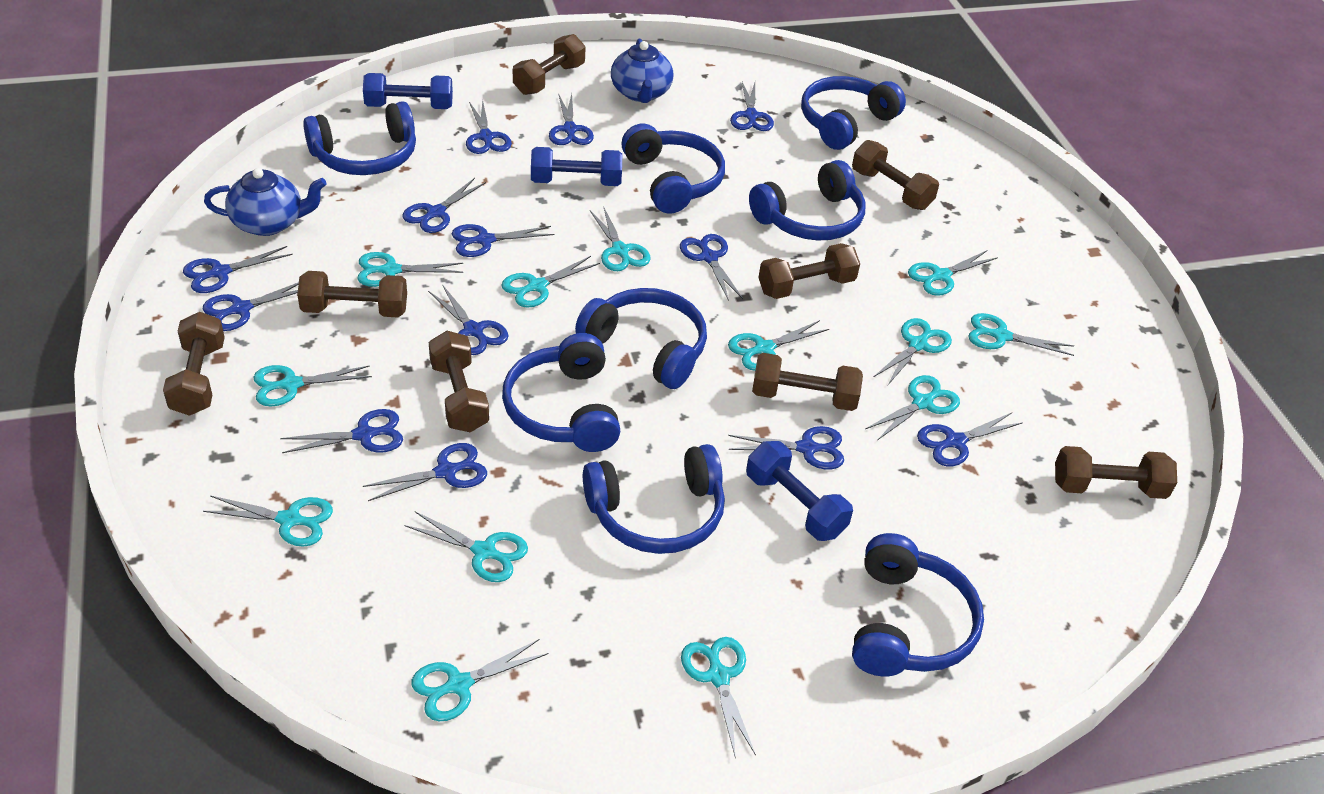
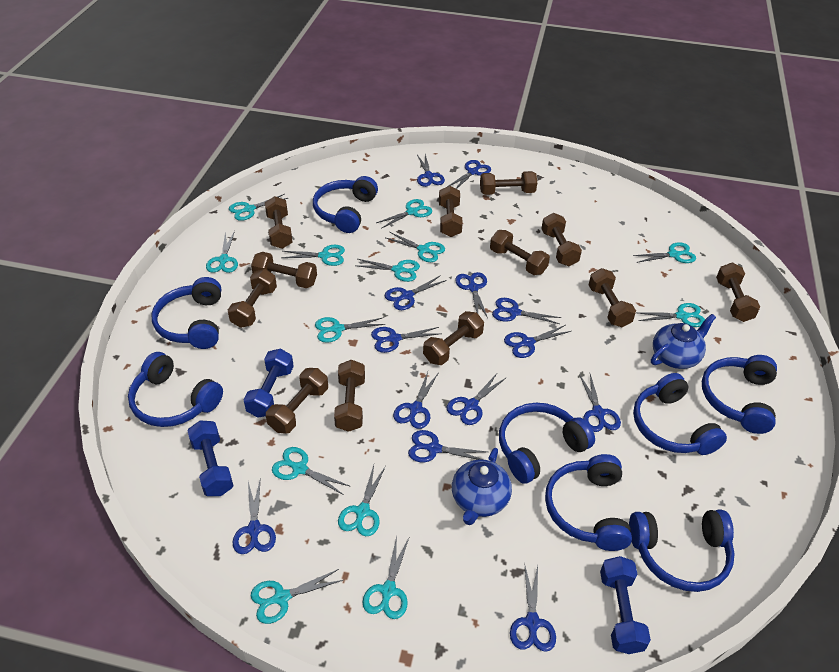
brown dumbbell: [163,312,225,416] [297,271,407,317] [429,331,489,432] [513,34,586,95] [752,353,863,411] [758,243,860,299] [852,140,939,210] [1055,446,1177,499] = 8 -> [228,269,277,328] [251,252,317,288] [265,196,293,249] [266,368,328,434] [334,360,365,432] [423,311,484,365] [439,186,463,237] [480,171,537,195] [490,230,550,275] [541,213,582,266] [589,268,636,327] [716,263,760,322] = 12

